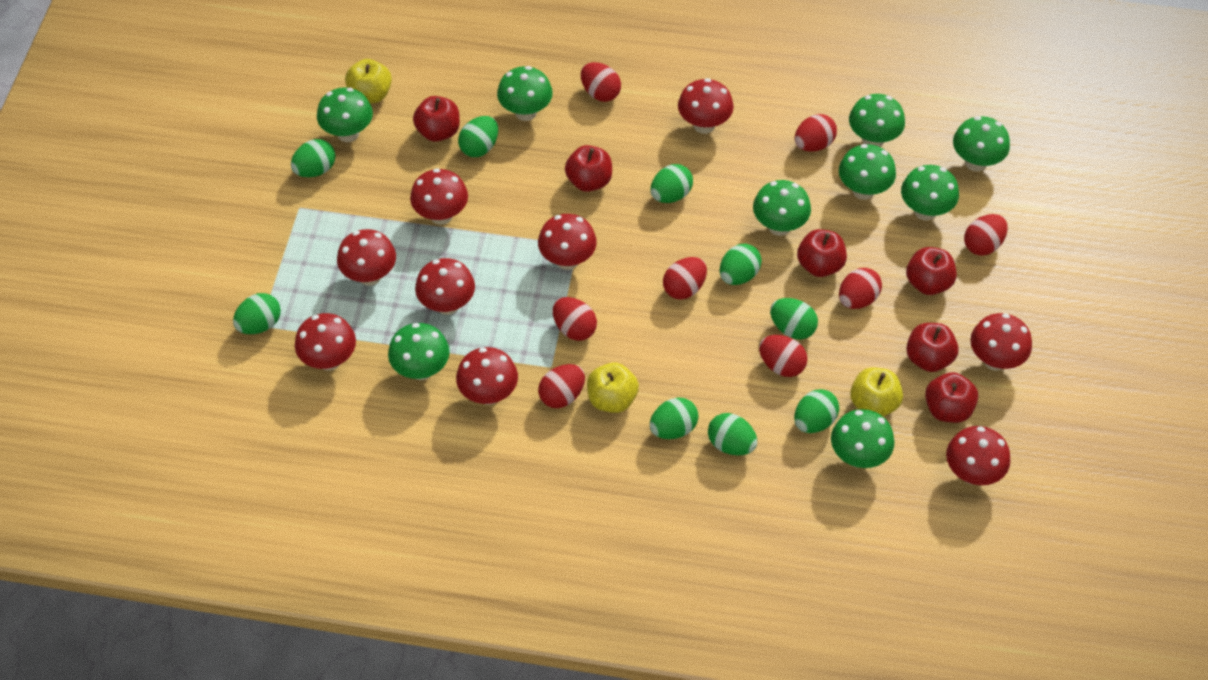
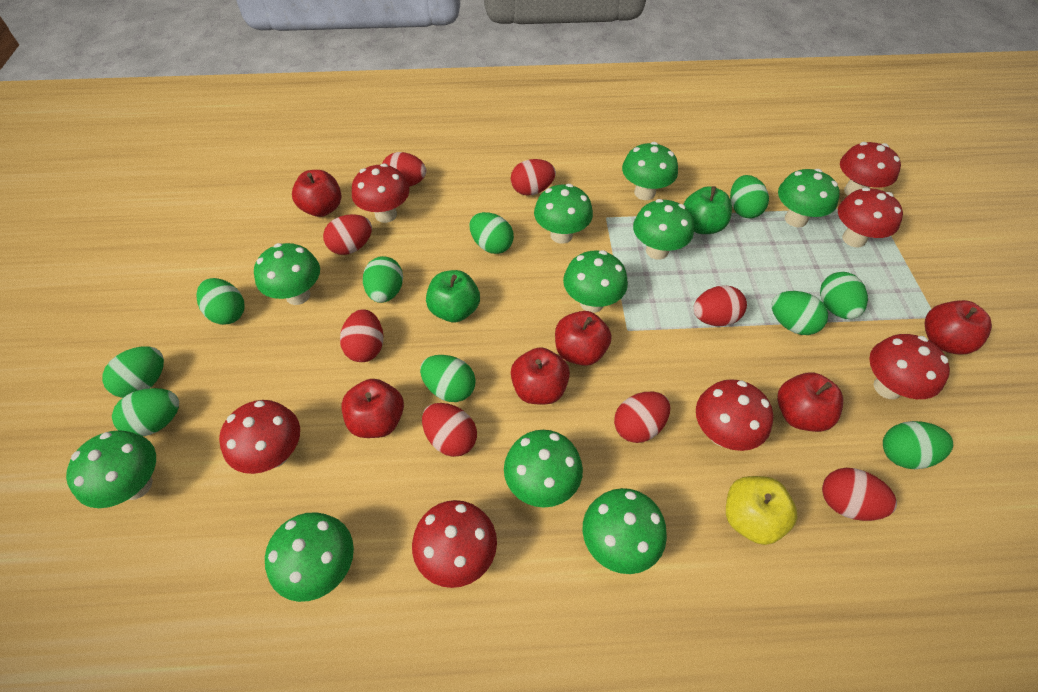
green apple: none = 0 -> [426,270,480,322] [683,186,732,234] = 2
green egg: [233,293,281,334] [291,139,335,177] [458,116,498,157] [650,164,693,203] [650,398,699,439] [708,413,757,455] [720,244,762,285] [770,298,818,340] [794,389,839,433] = 9 -> [102,346,164,398] [112,388,179,437] [196,278,244,325] [363,256,403,303] [420,355,476,402] [469,212,514,254] [730,175,769,218] [772,291,828,335] [820,272,868,319] [883,421,953,469] = 10
green mushroom: [317,87,373,142] [388,323,450,380] [497,66,553,121] [753,180,811,236] [831,409,894,468] [839,144,896,200] [849,94,905,147] [901,165,959,221] [953,116,1010,172] = 9 -> [66,430,156,508] [254,243,320,305] [265,512,354,602] [504,430,583,508] [534,184,593,244] [563,250,628,313] [583,488,667,574] [622,142,678,200] [633,199,694,260] [778,169,840,227] = 10
red mushroom: [295,313,356,371] [337,229,396,286] [410,168,468,225] [415,258,475,315] [456,347,518,405] [538,214,597,270] [678,78,734,134] [946,426,1010,485] [970,313,1032,371] = 9 -> [219,400,300,474] [352,164,409,223] [412,500,497,588] [696,379,773,451] [838,187,903,248] [840,142,901,195] [869,334,950,399] = 7
yellow apple: [345,59,392,104] [587,363,639,413] [850,368,903,416] = 3 -> [726,476,798,545] = 1

